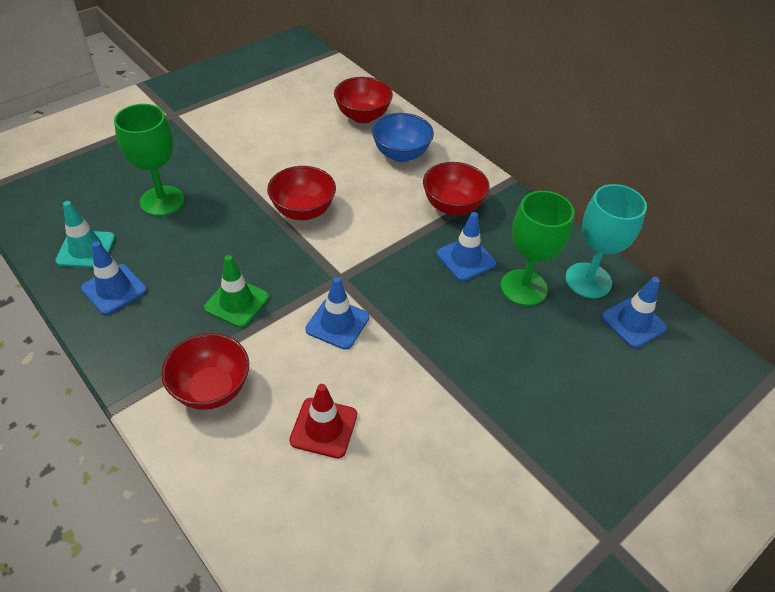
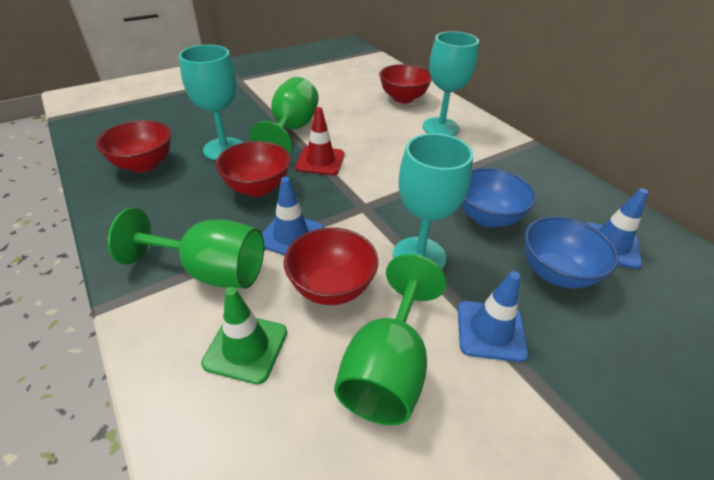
blue bowl: [372,113,434,162] = 1 -> [461,168,536,227] [524,216,619,288] = 2
blue traffic cone: [81,241,147,315] [306,277,369,350] [436,212,496,281] [601,277,667,348] = 4 -> [262,177,324,255] [458,271,528,362] [586,188,648,269] = 3
green goblet: [114,104,184,216] [501,191,574,306] = 2 -> [108,208,264,289] [250,77,319,154] [334,254,447,425] = 3
turquoise goblet: [565,184,647,298] = 1 -> [179,45,243,161] [393,133,473,269] [422,31,479,136] = 3
turquoise traffic cone: [55,201,115,268] = 1 -> none = 0

